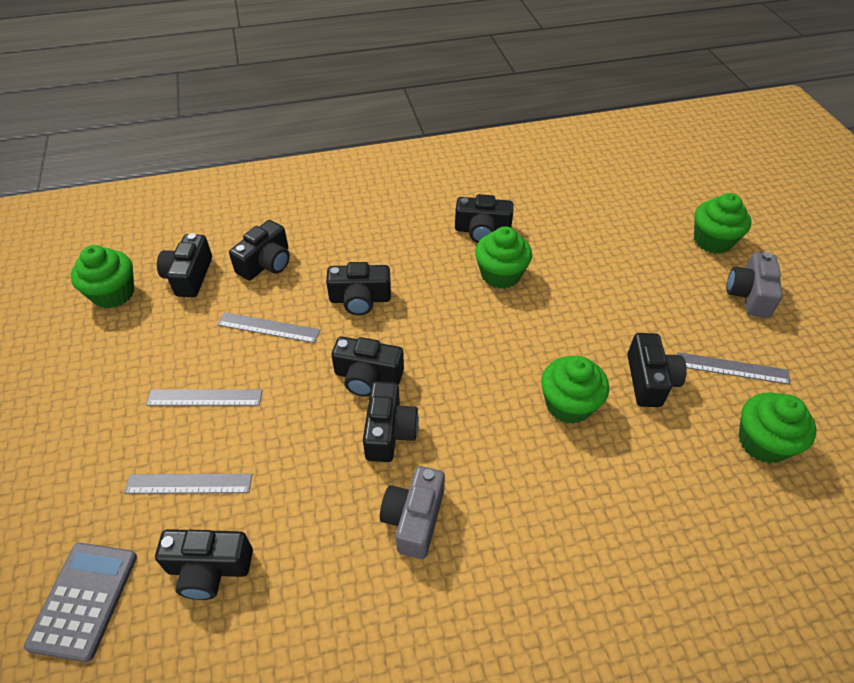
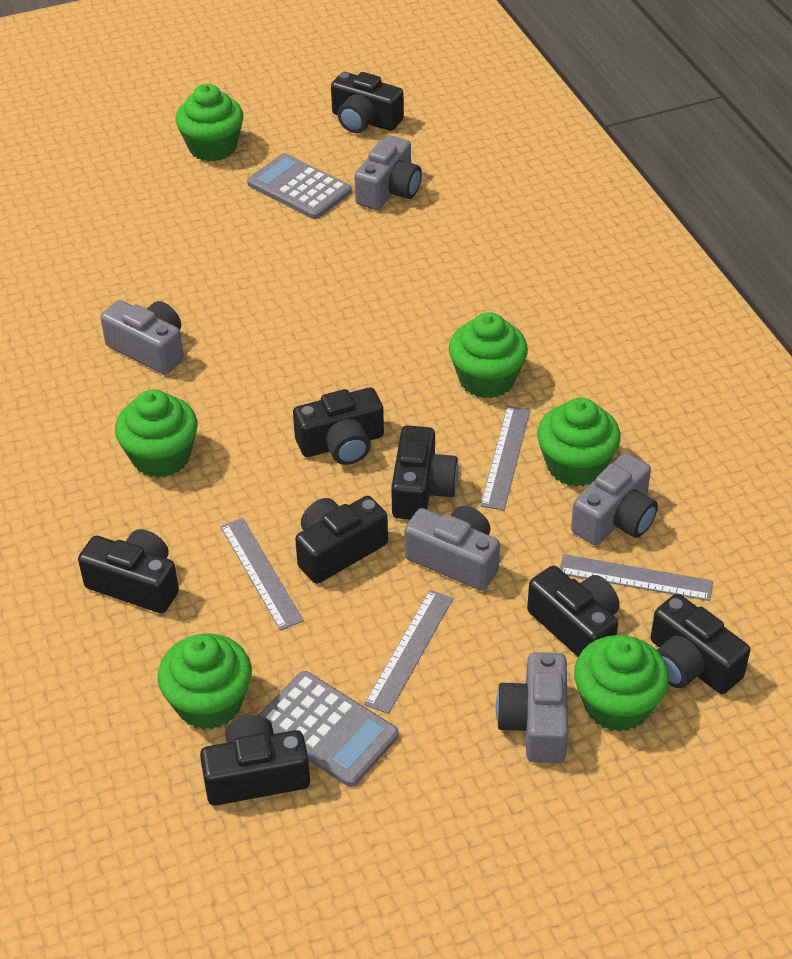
green cupcake: [70,245,134,308] [475,226,532,289] [541,356,609,424] [694,193,751,254] [739,392,816,464] = 5 -> [115,389,198,478] [158,633,252,730] [175,84,244,162] [449,312,528,398] [537,398,621,487] [574,635,669,732] = 6
grey calculator: [24,543,137,662] = 1 -> [247,153,352,219] [258,671,399,787] = 2
grey camera: [380,466,445,559] [727,252,783,318] = 2 -> [100,300,184,375] [354,135,422,210] [404,506,500,591] [496,652,568,763] [571,453,658,546] = 5

